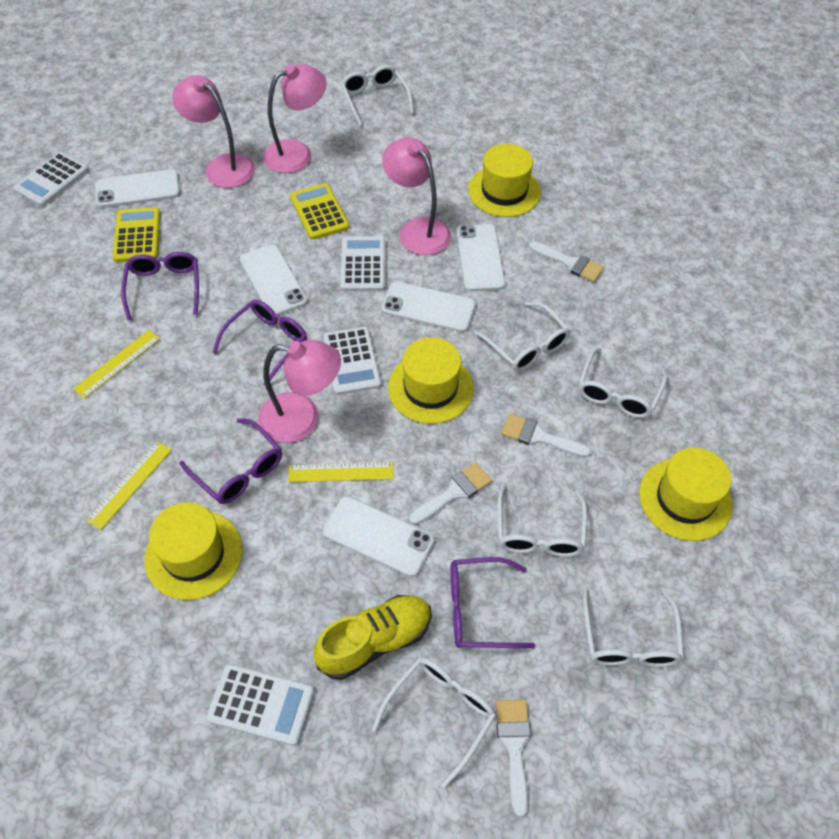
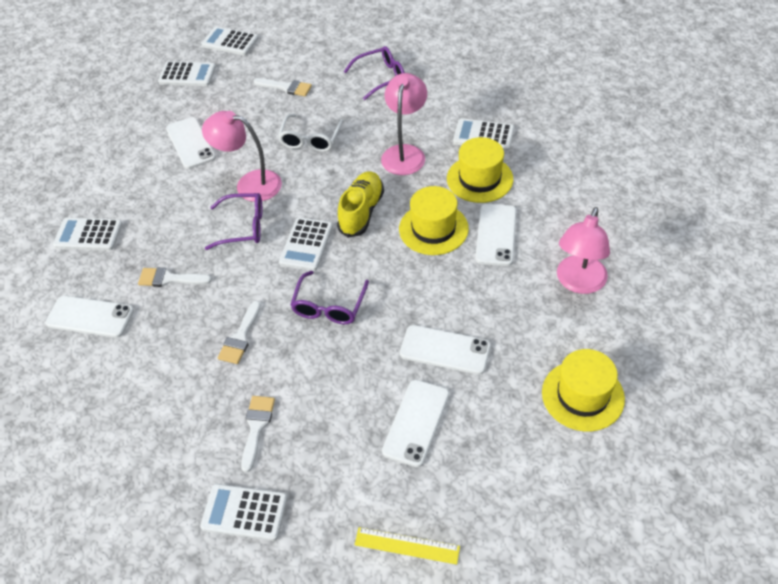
pink lamp: [172,75,255,188] [258,340,341,443] [263,64,327,173] [382,137,451,255] = 4 -> [202,111,282,202] [381,73,427,175] [557,207,610,294] = 3
purple glasses: [121,252,199,321] [179,418,282,504] [212,299,307,386] [450,557,535,648] = 4 -> [205,193,262,250] [290,271,369,324] [344,46,405,100] = 3
white calculator: [13,152,89,206] [206,664,314,746] [323,327,381,395] [340,236,385,291] = 4 -> [53,218,123,250] [158,61,216,86] [200,484,288,541] [201,26,259,55] [279,217,333,271] [453,118,514,151] = 6
white glasses: [341,65,414,126] [372,657,496,788] [474,302,571,371] [497,484,587,557] [578,347,667,418] [583,588,684,667] = 6 -> [278,114,344,152] = 1
yellow calculator: [113,207,161,262] [290,183,349,240] = 2 -> none = 0
yellow hat: [145,502,243,600] [388,337,474,424] [468,144,541,217] [639,448,733,541] = 4 -> [399,186,469,255] [447,137,513,203] [542,349,625,432] = 3
yellow ruler: [73,330,160,399] [86,442,172,530] [288,462,394,482] = 3 -> [355,527,460,564] = 1

